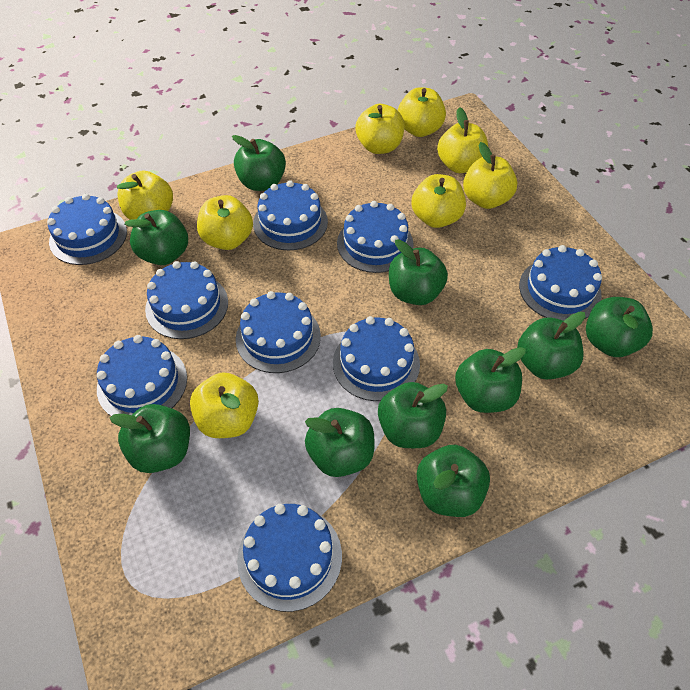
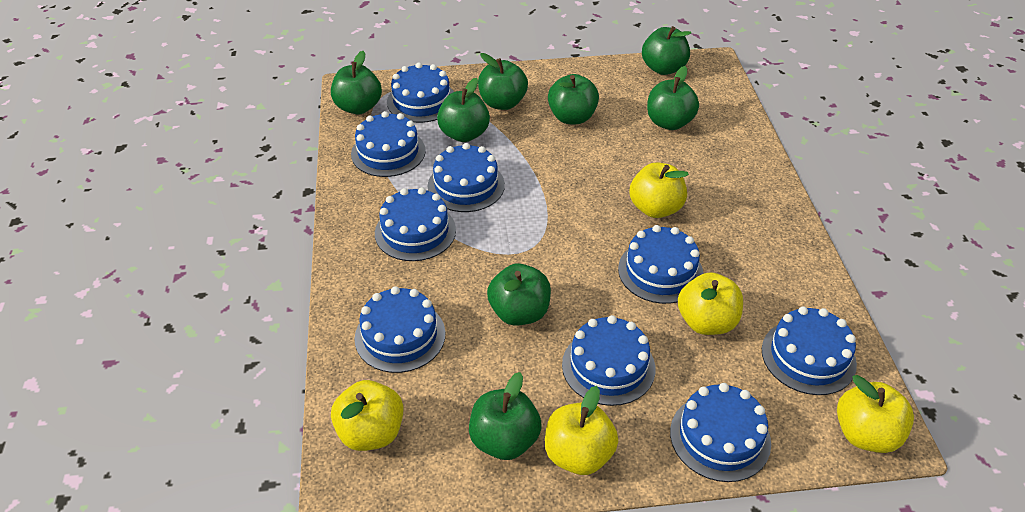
green apple: [110,404,190,473] [124,210,188,265] [232,135,286,191] [305,408,374,477] [378,382,448,448] [389,239,448,305] [417,445,490,517] [455,347,526,413] [517,312,585,379] [586,297,653,357] = 10 -> [331,51,382,114] [437,78,490,142] [469,372,542,460] [478,53,528,110] [487,263,551,326] [548,74,599,124] [642,26,691,75] [647,66,699,130] = 8
yellow apple: [117,170,173,220] [190,372,259,438] [197,195,253,250] [356,104,405,154] [397,87,446,137] [411,174,466,228] [437,107,488,173] [463,142,517,209] = 8 -> [331,380,404,451] [545,386,618,475] [629,162,689,218] [678,272,743,335] [837,375,914,453] = 5

